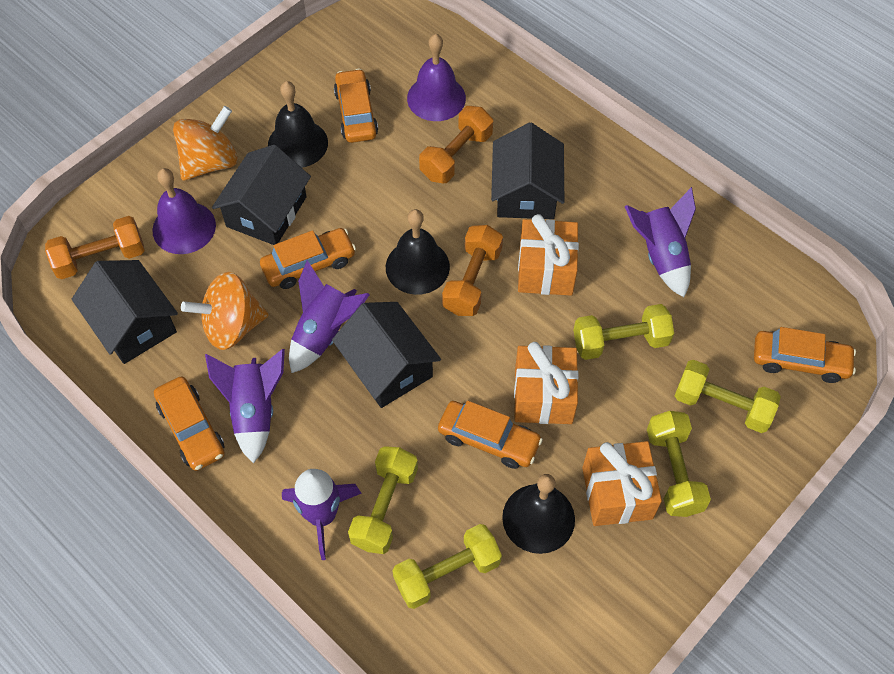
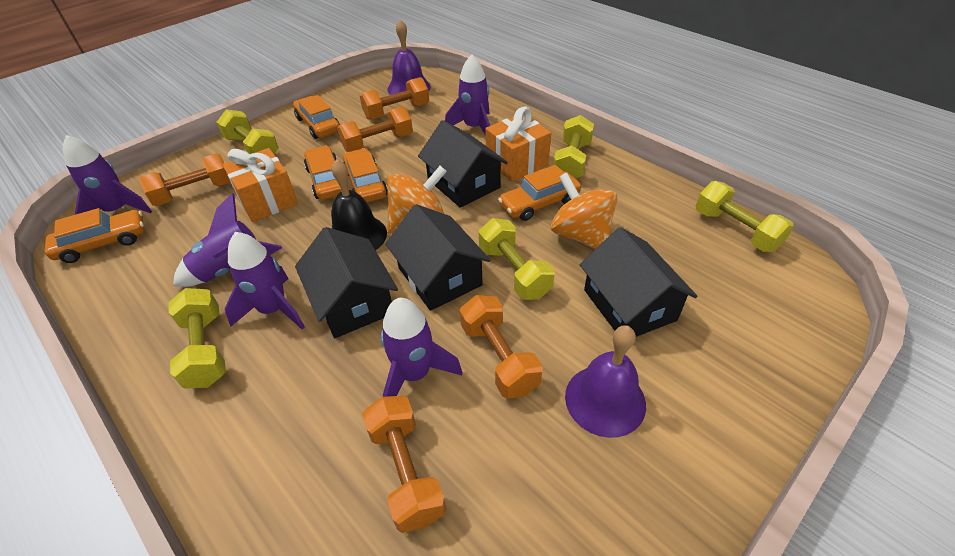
black bell: [268,81,328,168] [386,209,450,295] [502,474,575,554] = 3 -> [331,159,387,250] = 1
orange dumbbell: [45,216,145,279] [419,106,493,183] [442,225,503,316] = 3 -> [139,154,230,206] [337,106,413,152] [360,77,429,120] [362,396,446,533] [460,295,543,398] = 5
orange gift: [514,342,578,424] [518,214,579,296] [582,441,662,526] = 3 -> [222,148,298,222] [485,107,551,182] = 2
purple rocket: [205,349,285,464] [282,469,362,560] [289,260,370,373] [624,187,696,297] = 4 -> [63,135,152,215] [173,193,282,287] [224,232,305,329] [380,298,462,397] [445,55,490,136] = 5

